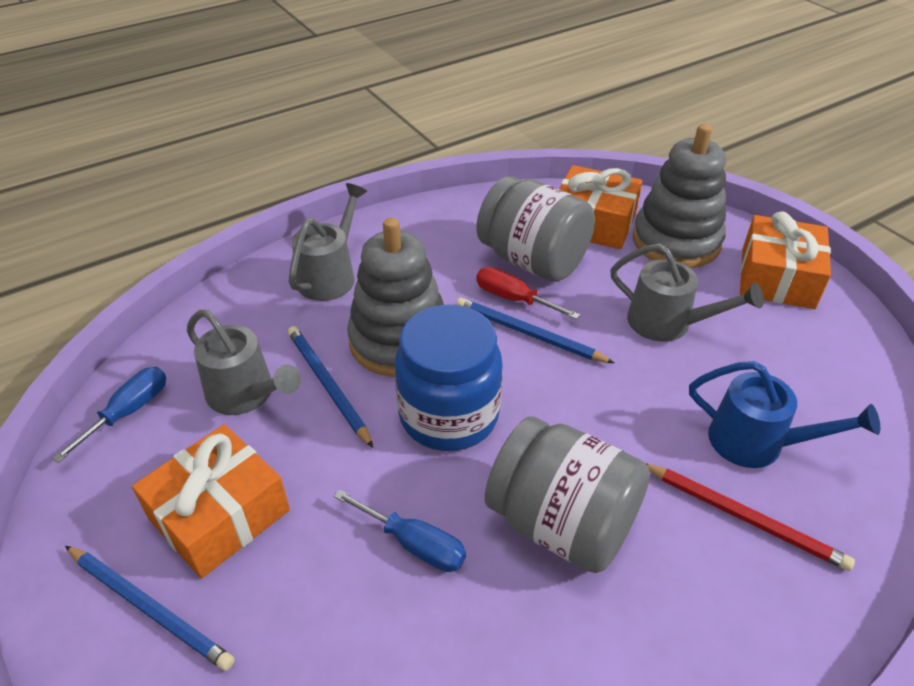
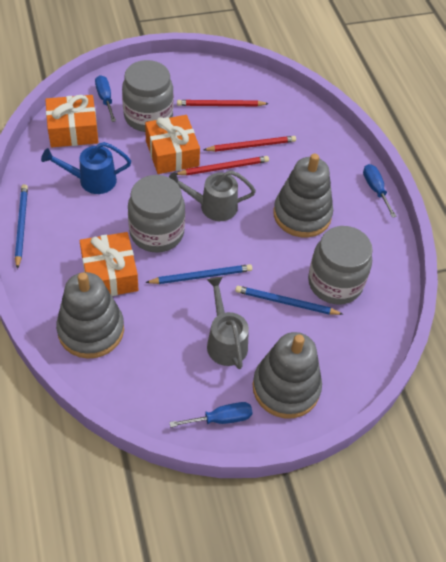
blue jar: [395,305,502,451] = 1 -> none = 0
blue screwdriver: [52,367,166,463] [334,489,466,572] = 2 -> [95,75,116,122] [169,402,253,427] [363,164,396,218] = 3
grey jar: [476,176,595,282] [485,416,650,573] = 2 -> [122,60,173,132] [128,175,185,253] [308,226,373,304] = 3
grey stacking toy: [347,218,444,377] [632,124,726,268] = 2 -> [56,272,124,359] [253,332,322,419] [273,153,333,238] = 3
grey watering can: [187,310,301,415] [288,183,367,301] [610,243,764,342] = 3 -> [169,170,256,221] [207,277,249,369] = 2
red pencil: [647,464,855,571] = 1 -> [176,156,269,175] [177,100,269,106] [203,136,296,152] = 3
red screwdriver: [476,267,580,320] = 1 -> none = 0

